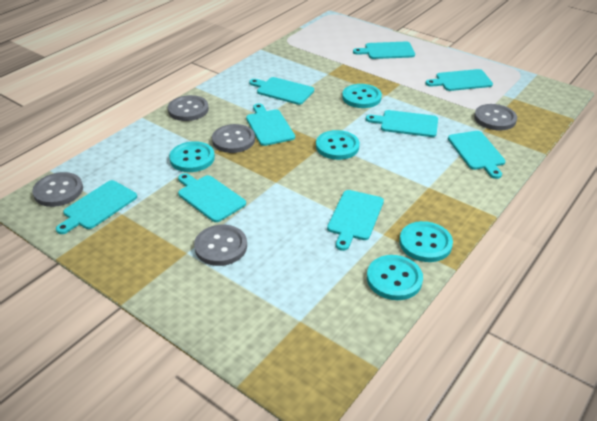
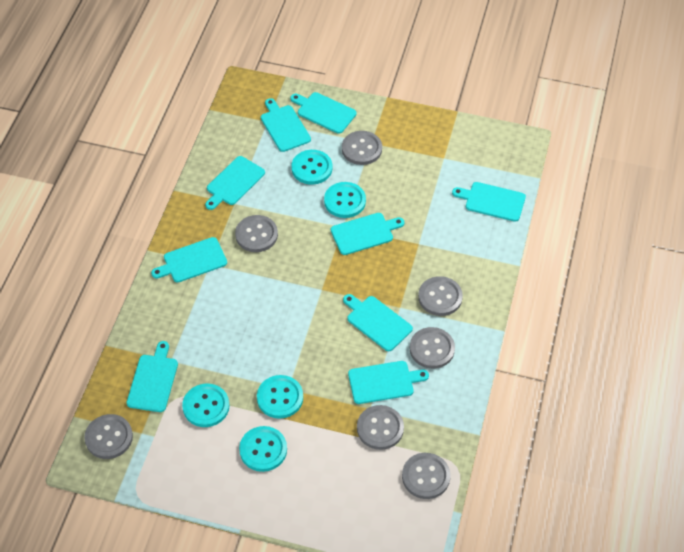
grey button: [32,172,83,207] [168,95,209,121] [194,225,247,266] [212,124,255,153] [474,104,517,131] = 5 -> [84,414,133,459] [235,215,278,252] [342,131,382,165] [357,405,404,450] [402,453,450,499] [409,327,455,369] [418,276,463,316] = 7

